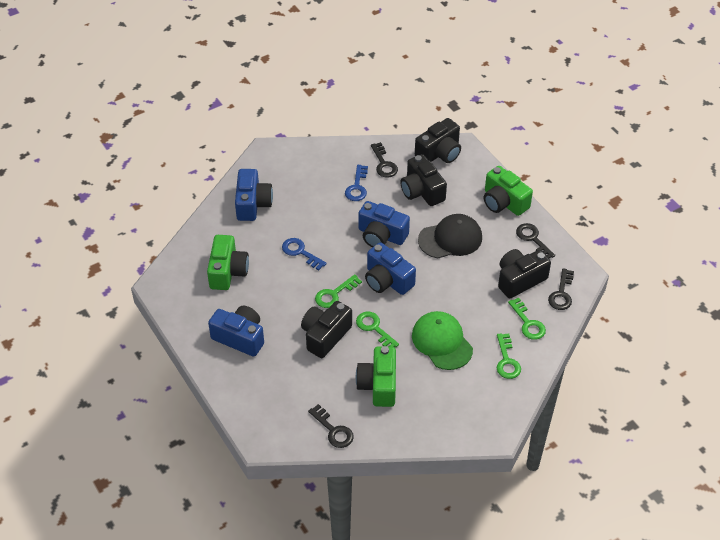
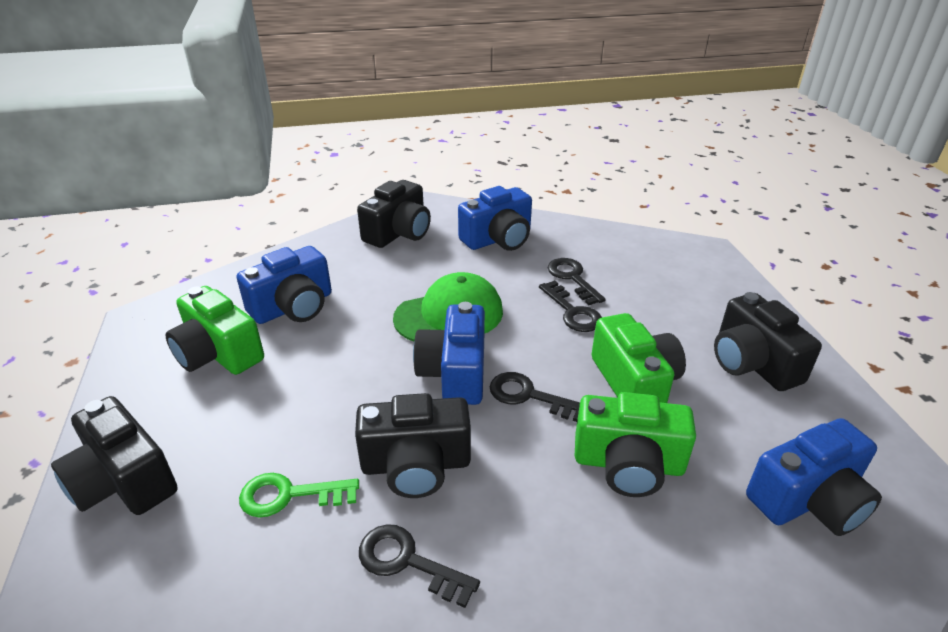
black cap: [418,214,482,258] = 1 -> none = 0
blue key: [282,238,327,270] [345,165,368,201] = 2 -> none = 0
green key: [315,274,362,308] [356,311,399,347] [497,333,521,379] [508,298,546,340] = 4 -> [239,473,359,518] = 1

